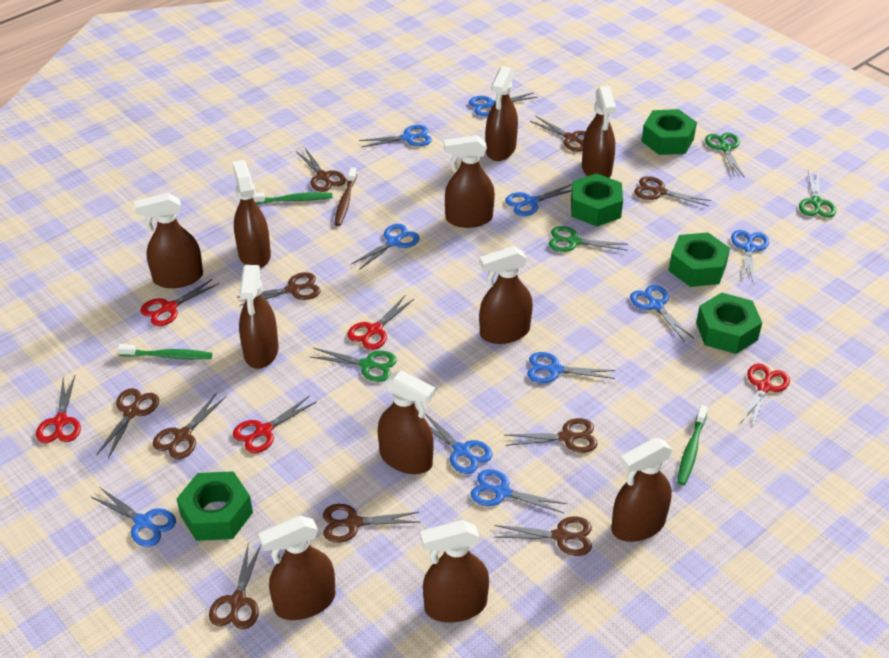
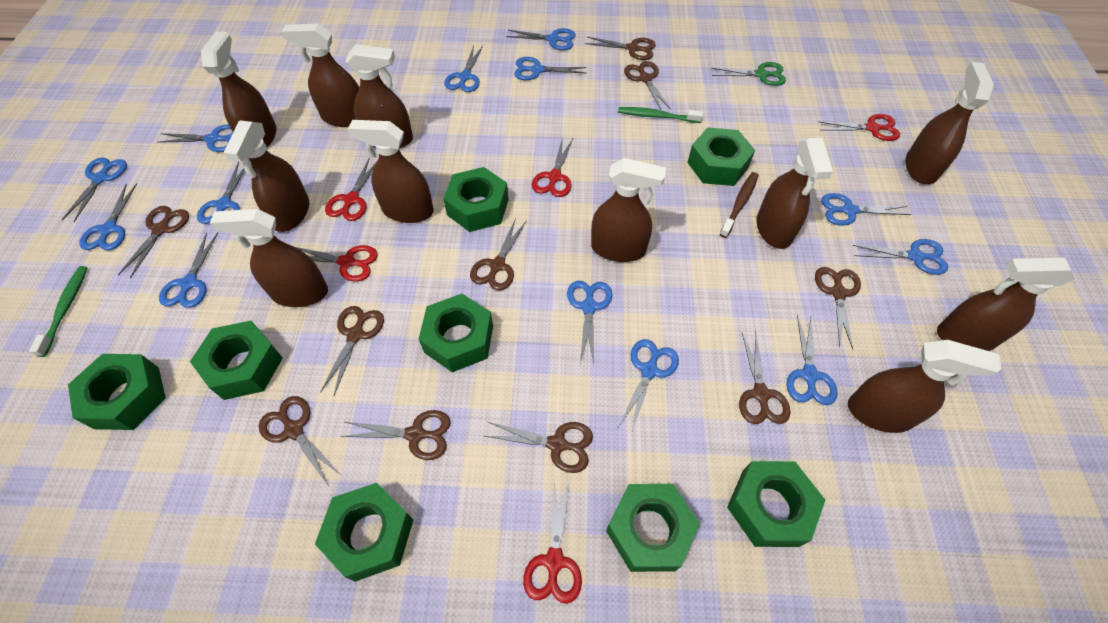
blue scissors: [90,487,176,547] [351,224,420,271] [359,125,432,147] [425,413,492,474] [469,92,537,116] [471,469,567,513] [505,184,572,216] [527,352,615,383] [630,285,694,342] [731,230,769,284] = 10 -> [62,157,127,222] [79,183,137,250] [158,124,233,152] [159,232,218,308] [197,161,245,224] [444,46,483,92] [506,28,576,50] [514,57,587,80] [567,281,612,364] [619,339,679,432] [787,315,837,405] [821,193,912,226] [852,239,948,275] = 13
green nut: [176,471,253,541] [571,173,623,227] [641,109,697,155] [668,232,730,287] [696,293,762,354] = 5 -> [68,354,166,430] [190,321,283,400] [315,483,413,582] [419,294,493,372] [443,167,509,232] [606,484,700,572] [687,127,755,186] [727,461,825,547] = 8
green scissors: [310,348,397,382] [549,226,627,252] [705,133,745,178] [799,170,836,218] = 4 -> [711,62,786,86] = 1
green toothbrush: [117,344,212,360] [253,192,332,204] [677,405,708,485] = 3 -> [29,266,87,357] [618,107,703,123] = 2

